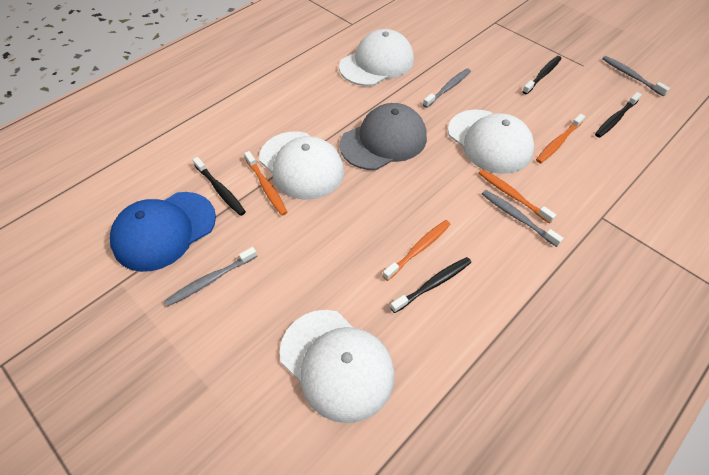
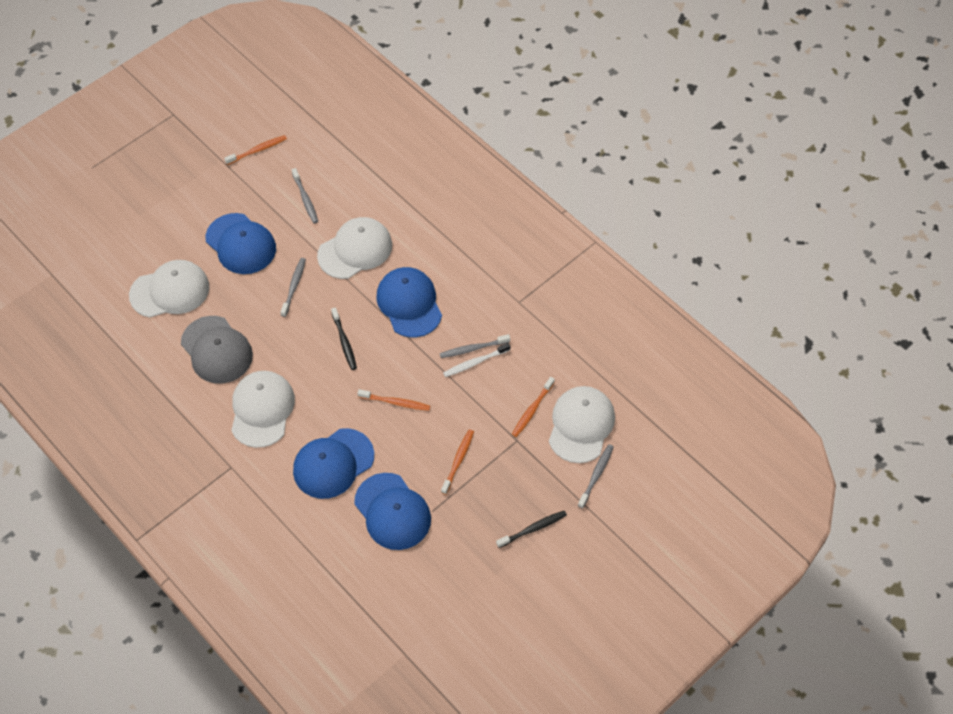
black toothbrush: [193,157,246,216] [390,257,471,313] [522,56,562,94] [595,92,642,138] = 4 -> [331,307,357,370] [496,511,567,548] = 2
blue cap: [110,192,216,272] = 1 -> [205,213,276,274] [293,428,374,499] [354,473,431,550] [376,267,442,338] = 4
white toothbrush: none = 0 -> [443,343,510,377] = 1

